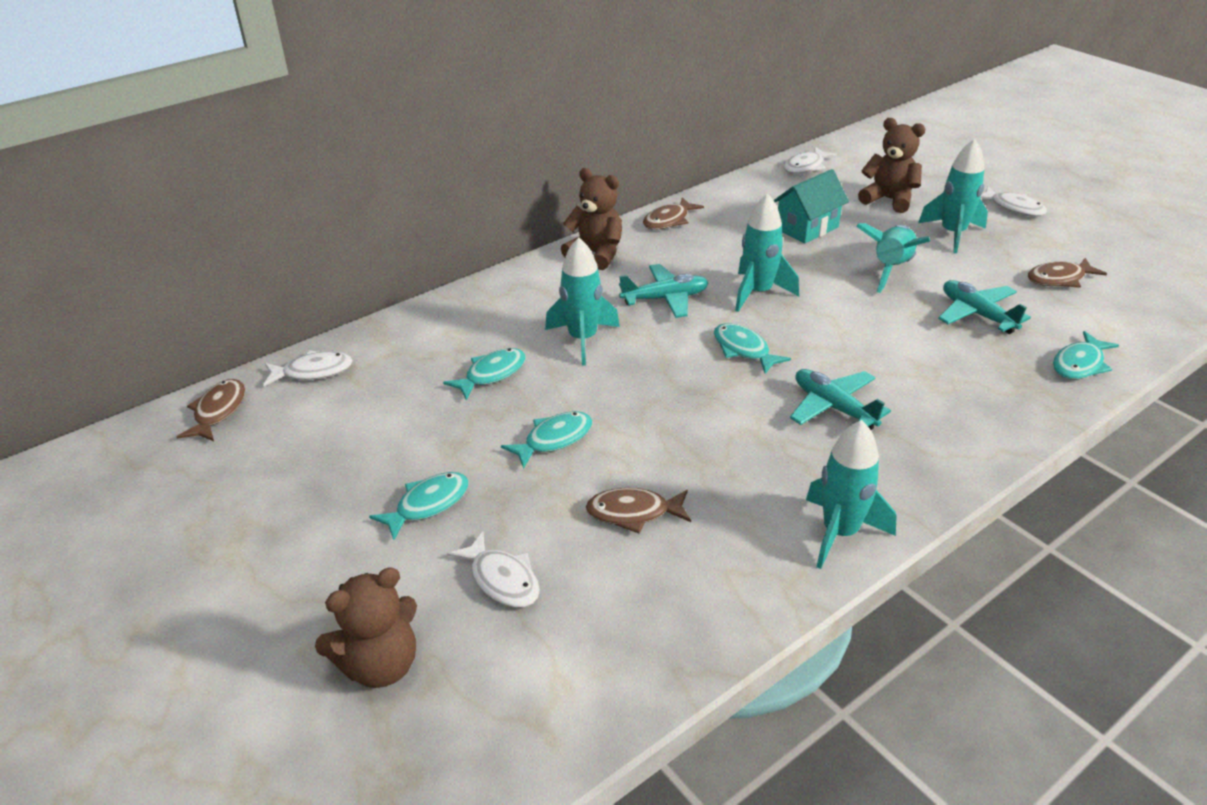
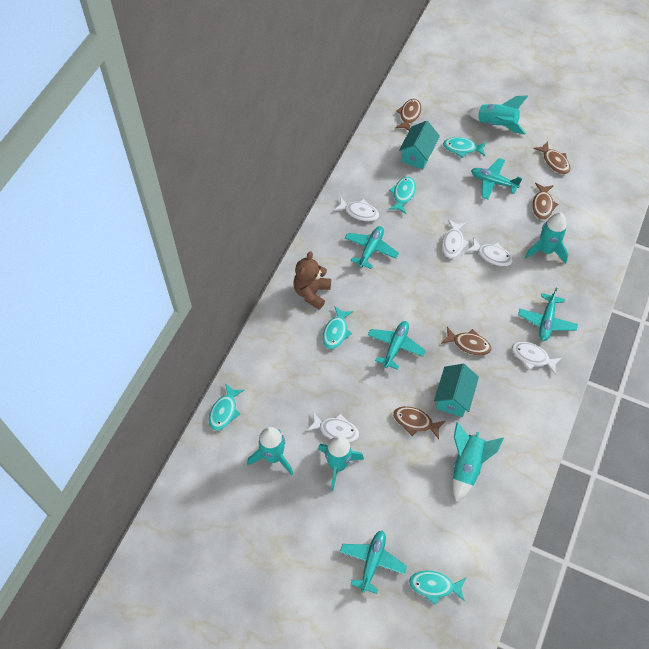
brown fish: [177,379,245,441] [586,488,691,533] [643,197,704,229] [1028,258,1107,288] = 4 -> [393,406,445,439] [395,99,422,130] [441,327,492,356] [532,183,558,220] [533,141,571,174] = 5
brown teddy bear: [315,567,417,688] [561,168,622,270] [858,118,925,213] = 3 -> [293,251,331,309] = 1
turquoise house: [774,169,849,244] = 1 -> [399,121,440,169] [434,364,479,417] = 2
turquoise plane: [619,264,709,318] [790,369,891,430] [938,280,1031,334] = 3 -> [340,531,407,594] [345,226,399,269] [368,321,426,370] [471,158,522,199] [518,288,578,341] = 5
white fish: [263,350,353,386] [447,531,540,608] [784,146,837,174] [980,186,1047,216] = 4 -> [306,412,359,442] [333,196,379,222] [442,219,469,258] [466,238,513,266] [512,342,562,375] = 5

